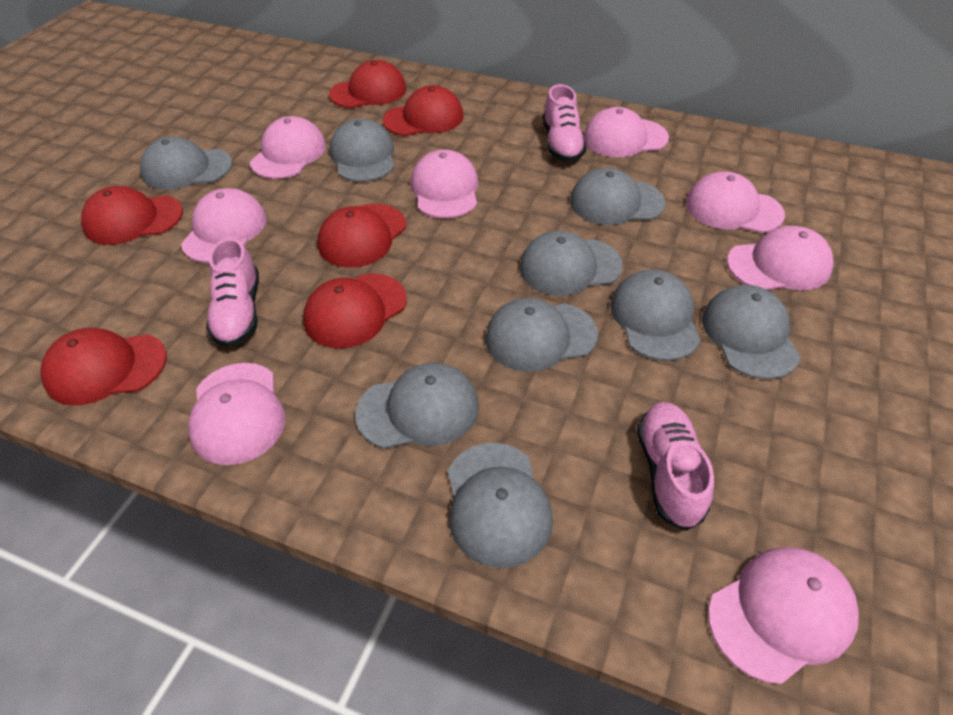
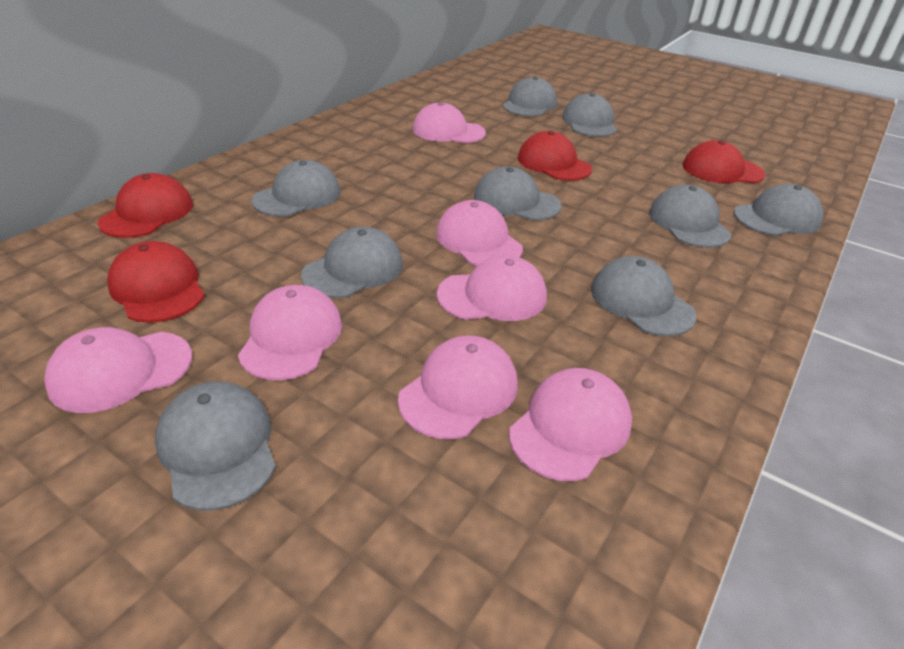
pink cap: [181,188,267,263] [188,363,285,465] [250,116,326,179] [411,149,478,218] [583,107,669,157] [686,172,785,233] [708,547,859,684] [727,226,834,290] = 8 -> [44,327,192,413] [238,285,342,380] [398,335,518,439] [413,102,486,143] [436,200,523,266] [437,255,547,321] [509,368,632,481] = 7
pink shoe: [206,238,259,348] [543,84,586,162] [637,402,714,531] = 3 -> none = 0
red cap: [40,328,167,405] [81,186,183,245] [303,273,407,349] [317,204,406,268] [329,60,406,108] [383,85,464,136] = 6 -> [98,173,193,238] [107,241,205,323] [518,131,592,181] [683,140,765,183] = 4

